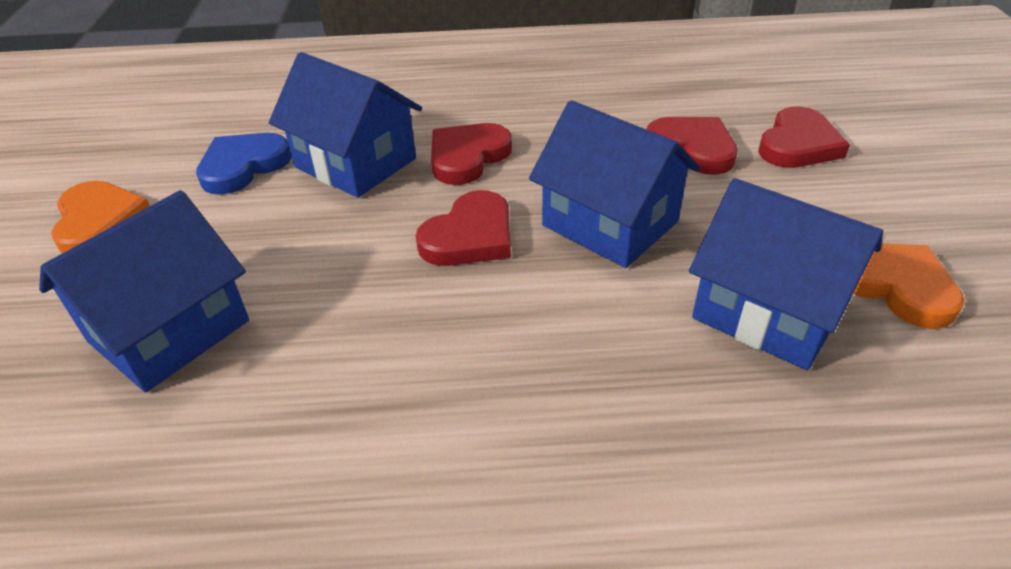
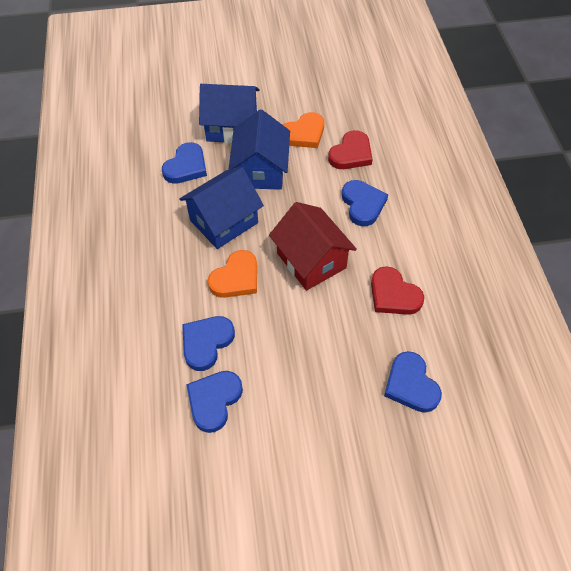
blue heart: [196,133,292,195] = 1 -> [162,142,207,184] [182,316,235,371] [186,371,243,433] [342,180,388,226] [384,351,442,413] = 5
blue house: [39,190,249,392] [269,52,422,198] [529,100,700,268] [689,178,883,370] = 4 -> [179,167,264,249] [199,84,260,144] [228,110,290,190] = 3
red heart: [416,190,511,266] [431,123,512,185] [647,117,738,175] [758,107,850,168] = 4 -> [328,130,373,169] [371,267,424,315] = 2
red house: none = 0 -> [269,202,357,290] = 1

